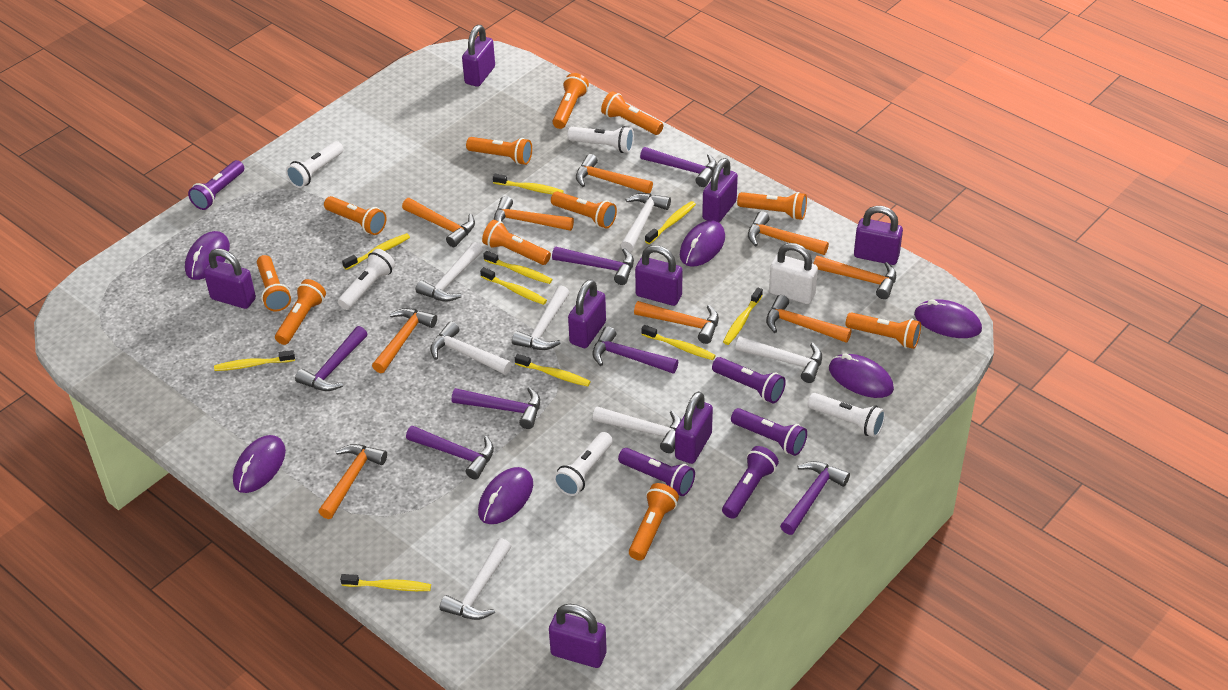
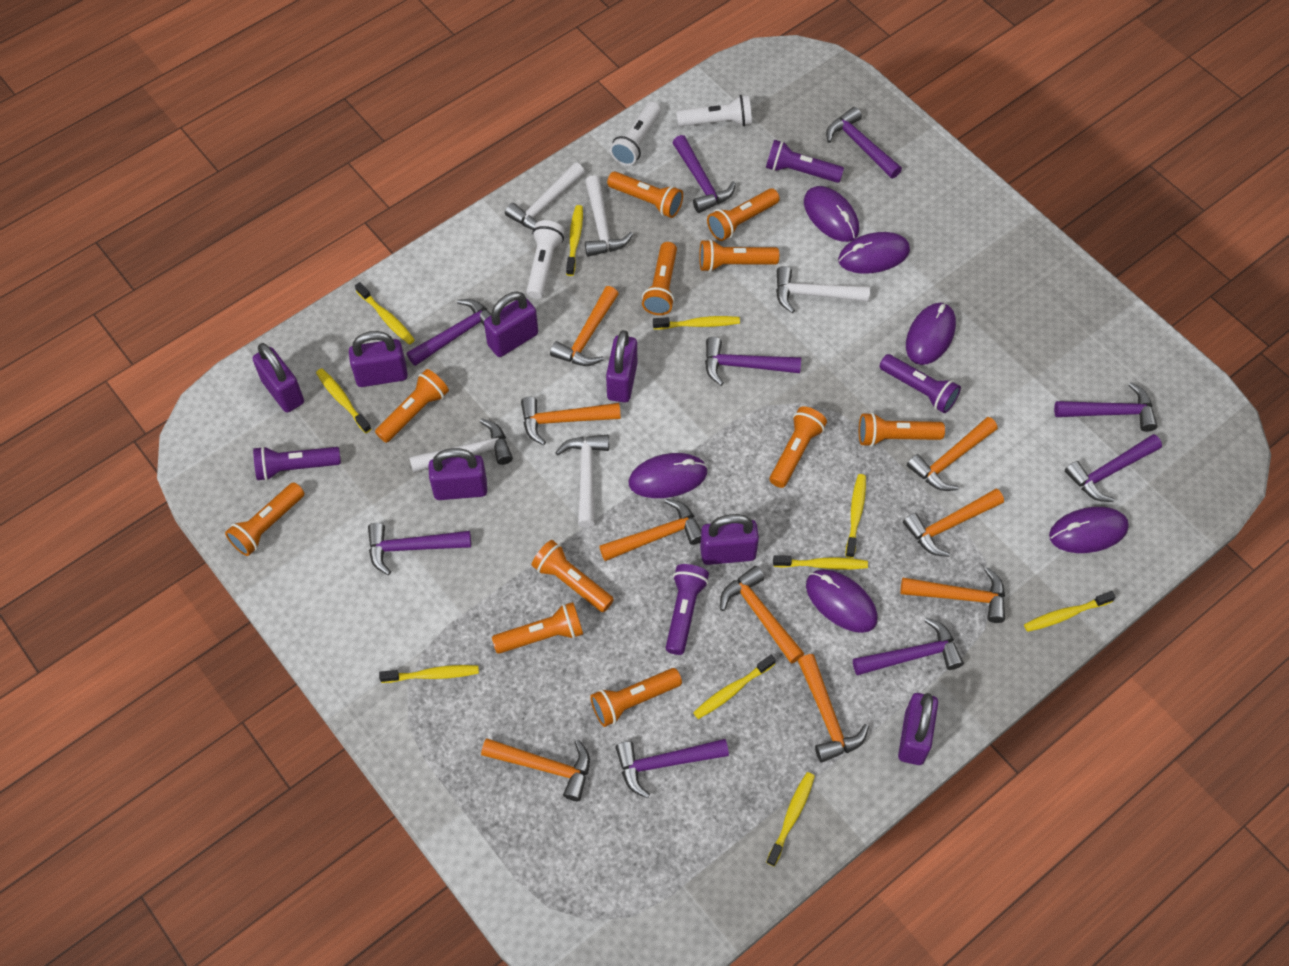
purple flashlight: [188,160,244,210] [618,448,695,496] [712,357,786,404] [722,446,779,519] [731,408,807,456] = 5 -> [253,446,341,481] [666,564,709,655] [766,140,844,183] [879,354,961,413] = 4
purple hammer: [295,326,367,391] [406,426,494,479] [452,387,540,429] [552,247,634,285] [593,326,678,374] [640,147,717,187] [780,461,850,535] = 7 -> [368,523,471,575] [407,299,492,366] [615,739,729,798] [672,135,736,213] [705,337,801,386] [826,107,902,179] [853,617,964,675] [1054,383,1157,432] [1065,434,1162,502] = 9
purple padlock: [204,248,256,309] [462,25,495,87] [549,604,607,668] [568,279,606,348] [635,245,682,306] [675,391,713,464] [702,158,738,223] [854,206,903,265] = 8 -> [253,343,304,413] [349,331,408,387] [429,448,487,500] [484,292,538,357] [606,330,637,403] [700,514,759,565] [898,693,938,765] = 7
white flashlight: [286,141,344,188] [338,249,395,310] [554,432,613,496] [568,126,634,153] [808,393,886,437] = 5 -> [526,220,564,299] [610,102,661,166] [677,95,752,127] = 3
white hammer: [416,242,483,302] [430,321,512,375] [440,538,511,620] [512,286,570,350] [593,407,681,453] [621,193,671,252] [736,336,822,383] = 7 -> [409,419,513,473] [505,162,585,230] [555,435,609,528] [585,175,633,257] [776,266,870,313] = 5
white padlock: [769,243,818,304] = 1 -> none = 0

